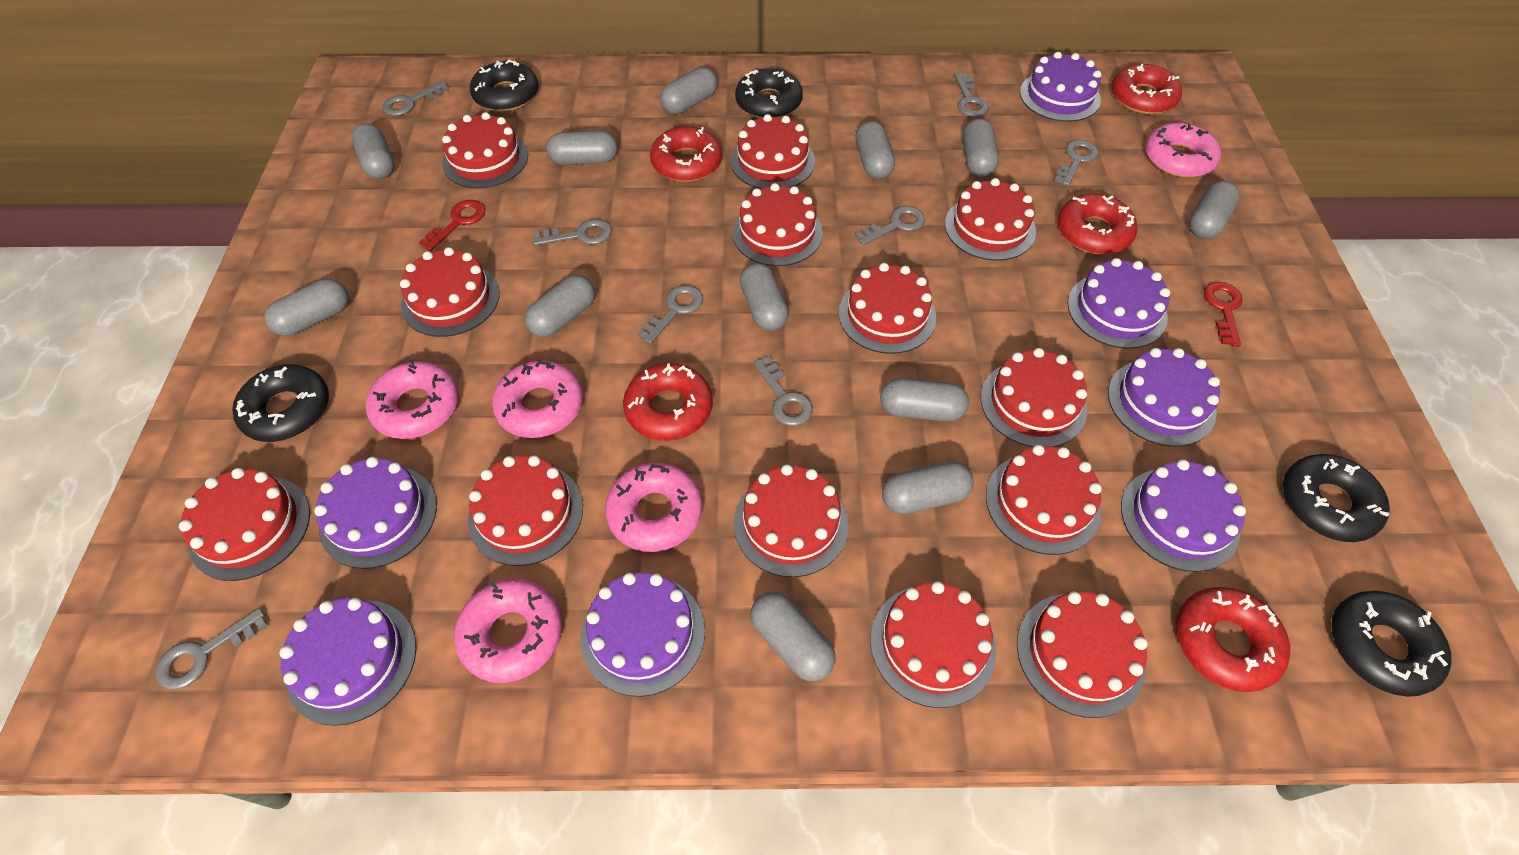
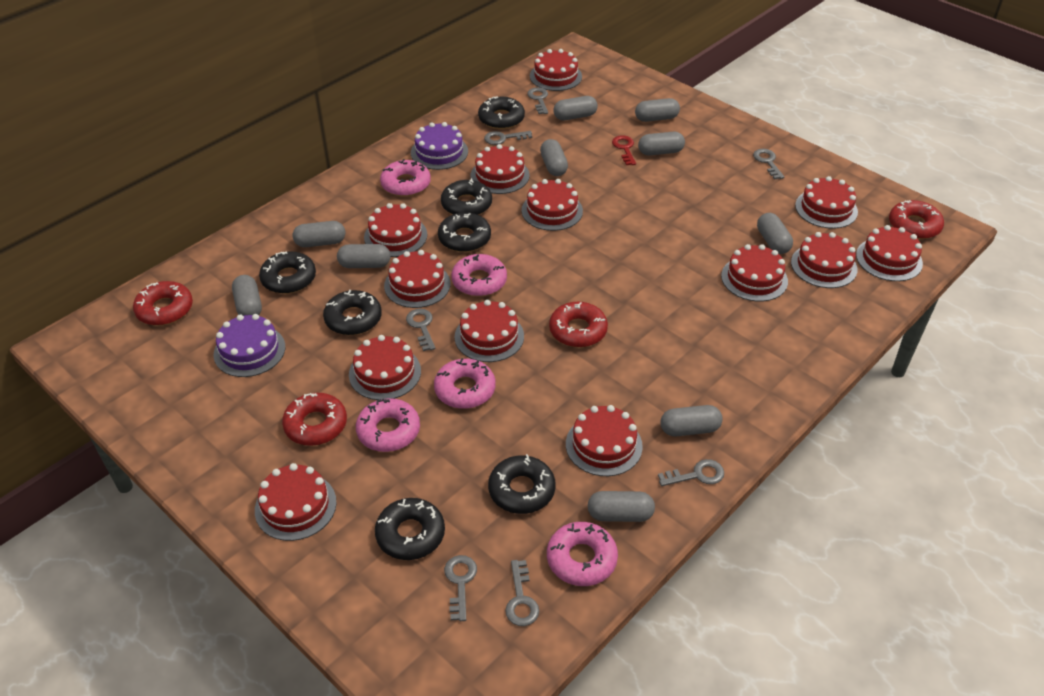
black donut: [232,364,329,442] [470,60,538,111] [735,68,803,118] [1283,454,1390,542] [1331,591,1452,697] = 5 -> [259,251,316,294] [323,290,382,335] [375,498,445,560] [438,212,491,252] [441,178,492,215] [478,97,525,129] [488,454,556,514] = 7
grey capsule: [264,278,349,336] [352,123,394,179] [525,275,595,337] [546,130,617,165] [660,67,717,114] [740,263,789,331] [750,592,835,681] [855,121,895,179] [880,378,969,422] [882,461,973,514] [963,119,999,177] [1189,181,1240,239] = 12 -> [232,275,262,316] [293,221,345,247] [337,244,391,268] [540,139,568,176] [553,96,598,120] [588,491,655,522] [635,98,680,122] [638,132,685,156] [660,405,723,436] [757,213,793,254] = 10
grey key: [155,608,268,690] [383,81,449,116] [533,219,612,246] [638,285,703,344] [753,356,813,426] [855,206,925,245] [954,73,989,117] [1055,140,1099,186] = 8 -> [406,309,435,351] [444,555,477,621] [484,131,532,145] [505,560,539,626] [527,87,548,114] [658,459,724,486] [753,149,784,180] = 7
purple cake: [280,598,416,726] [314,457,437,569] [581,572,705,697] [1020,52,1101,122] [1067,258,1170,349] [1108,348,1220,447] [1121,459,1246,572] = 7 -> [213,314,285,377] [411,122,468,170] = 2
red donut: [623,363,713,441] [650,126,722,182] [1058,194,1137,254] [1111,64,1182,114] [1176,587,1290,692] = 5 -> [133,281,193,325] [282,393,347,446] [549,302,608,347] [889,200,944,239] = 4
red key: [419,200,485,251] [1204,282,1243,347] = 2 -> [612,135,636,165] = 1

